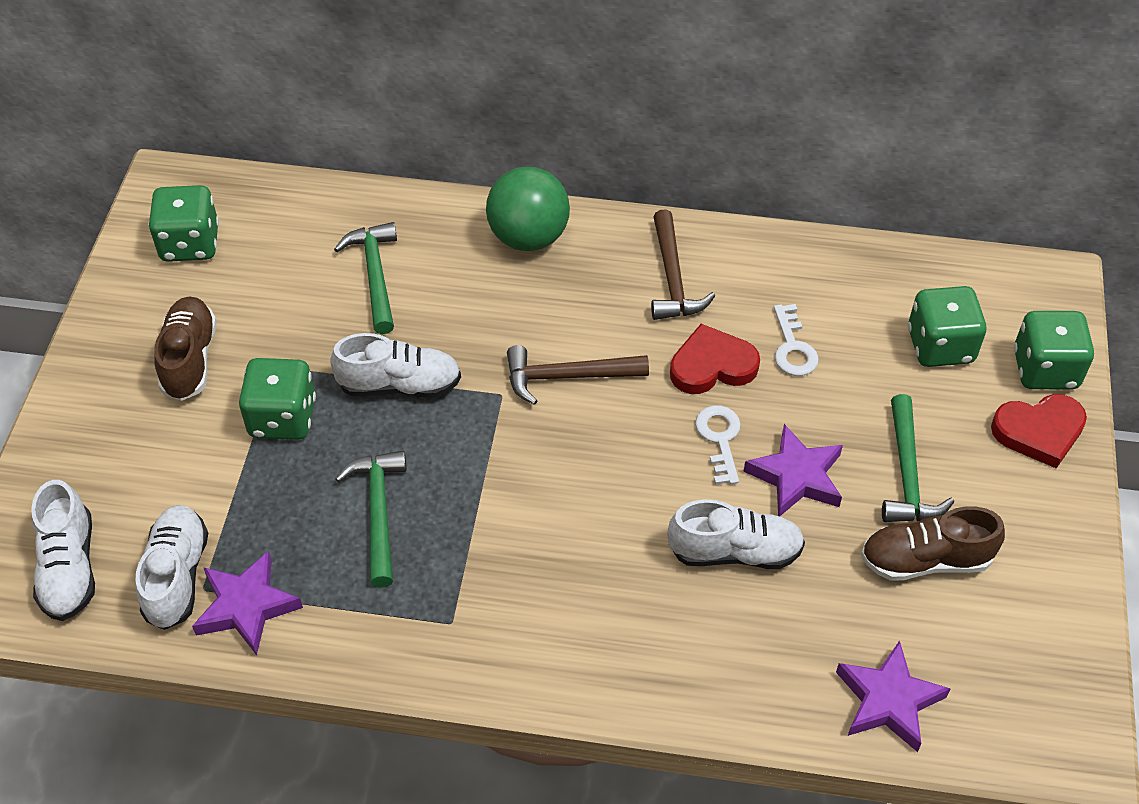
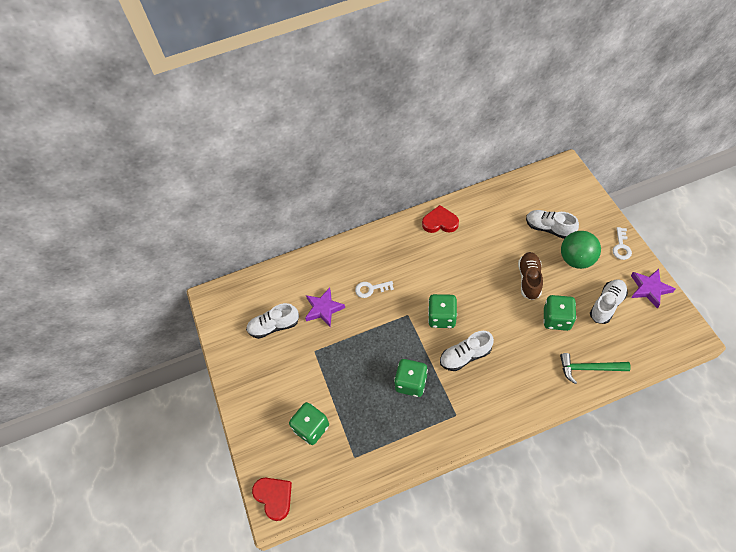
brown hammer: [507,345,649,405] [651,209,715,320] = 2 -> none = 0
brown shoe: [154,297,217,401] [861,506,1005,581] = 2 -> [518,252,543,300] = 1
green hammer: [334,222,397,334] [335,451,407,588] [882,394,954,522] = 3 -> [560,353,631,384] = 1
purple star: [192,551,303,655] [744,424,843,516] [836,640,951,752] = 3 -> [305,288,345,326] [631,269,676,309] = 2

